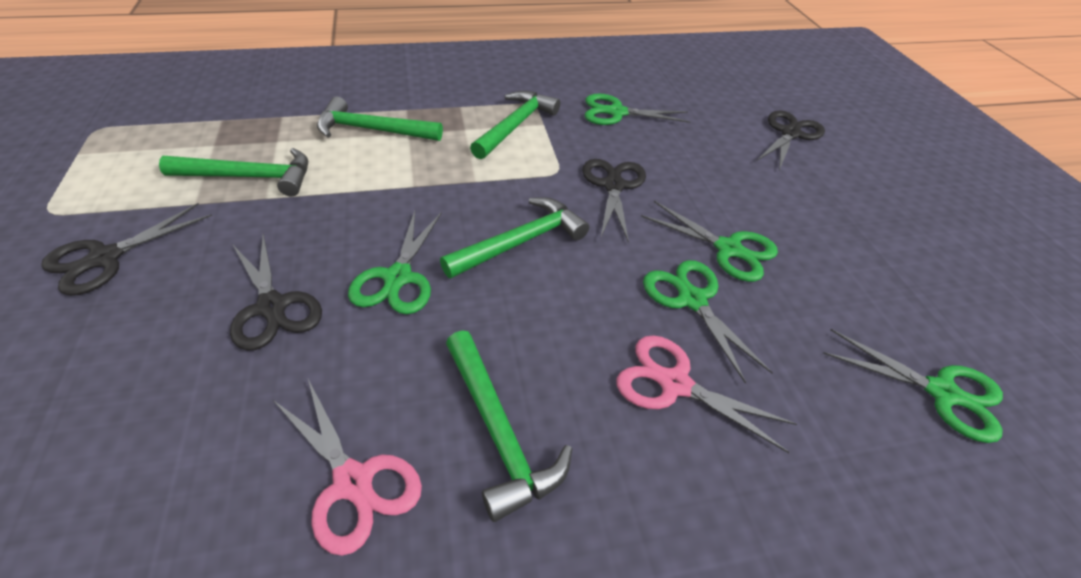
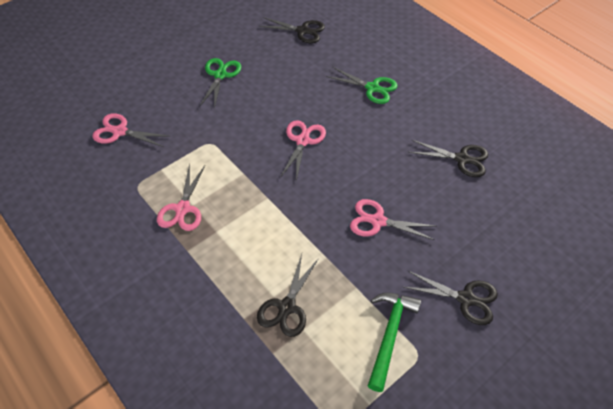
green hammer: [159,148,308,196] [317,97,443,141] [440,197,589,278] [446,331,572,522] [470,91,560,159] = 5 -> [368,293,421,392] = 1
green scissors: [348,211,442,314] [585,94,690,125] [641,201,778,282] [643,260,773,384] [823,329,1003,443] = 5 -> [200,58,241,109] [326,67,398,104] = 2
pink scissors: [272,379,422,556] [616,335,797,453] = 2 -> [93,113,168,147] [157,163,205,231] [280,120,326,181] [350,199,435,240] = 4

